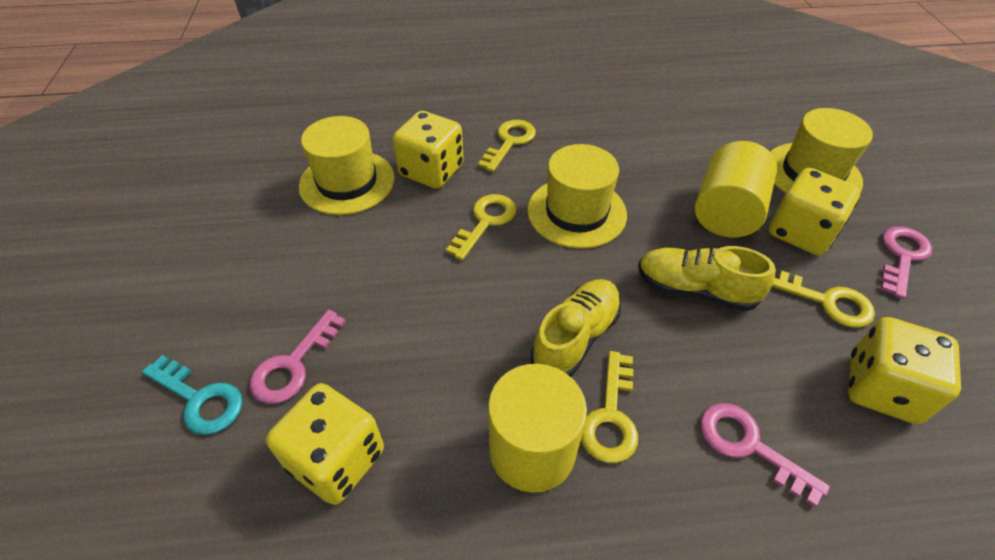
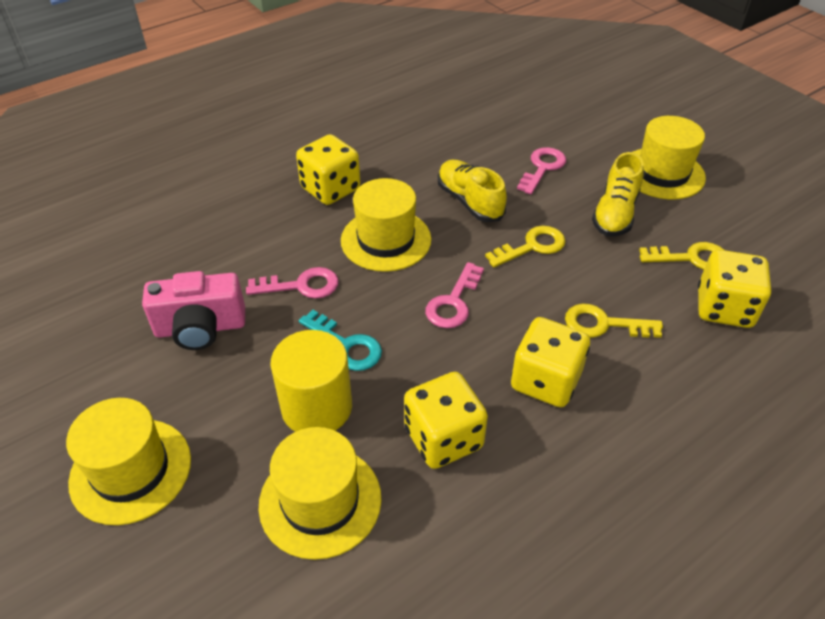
pink camera: none = 0 -> [142,271,245,350] = 1
yellow cylinder: [488,364,587,493] [695,141,777,238] = 2 -> [270,330,352,432] = 1
yellow hat: [299,116,394,215] [527,144,627,249] [770,108,873,193] = 3 -> [66,398,191,525] [259,427,381,560] [341,178,431,272] [633,116,706,199] = 4
yellow key: [446,194,516,260] [478,120,536,172] [581,351,638,463] [772,269,875,328] = 4 -> [485,226,566,267] [565,303,663,338] [639,242,724,270] = 3

